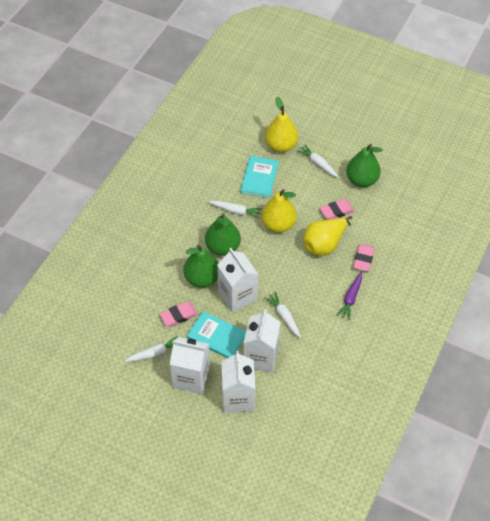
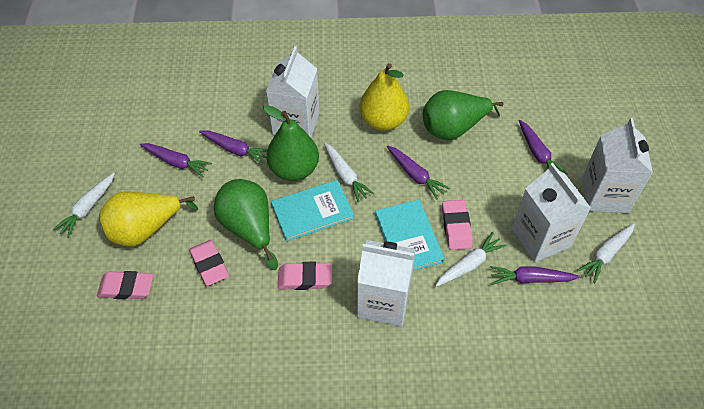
pink eraser: [160,302,198,327] [320,199,355,219] [353,244,375,272] = 3 -> [97,271,153,299] [189,240,229,286] [278,262,332,290] [442,200,473,250] = 4
purple carrot: [337,272,362,320] = 1 -> [140,143,212,177] [199,130,267,165] [387,145,450,199] [490,266,580,285] [519,120,568,175] = 5
yellow pear: [261,189,297,233] [265,97,298,152] [303,216,352,256] = 3 -> [99,192,198,247] [360,63,409,131] = 2

